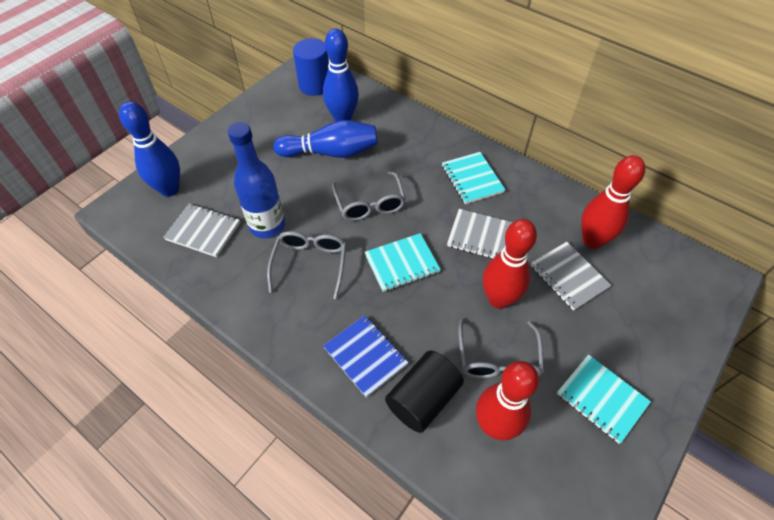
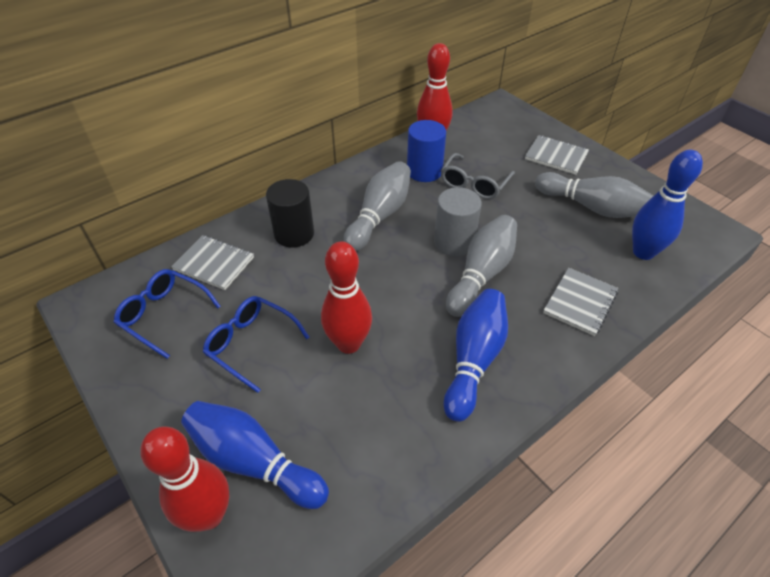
blue bottle: [228,122,285,238] = 1 -> none = 0
blue glasses: none = 0 -> [114,269,221,359] [203,296,309,393] = 2
blue notebook: [323,315,409,398] = 1 -> none = 0
grey bowling pin: none = 0 -> [343,161,411,251] [446,215,517,317] [535,172,654,218] = 3
grey cylinder: none = 0 -> [434,187,482,257] = 1
grey glasses: [267,231,346,299] [332,171,406,221] [458,318,544,378] = 3 -> [441,153,515,199] = 1
turquoise notebook: [365,233,441,292] [442,152,506,204] [557,354,651,443] = 3 -> none = 0

